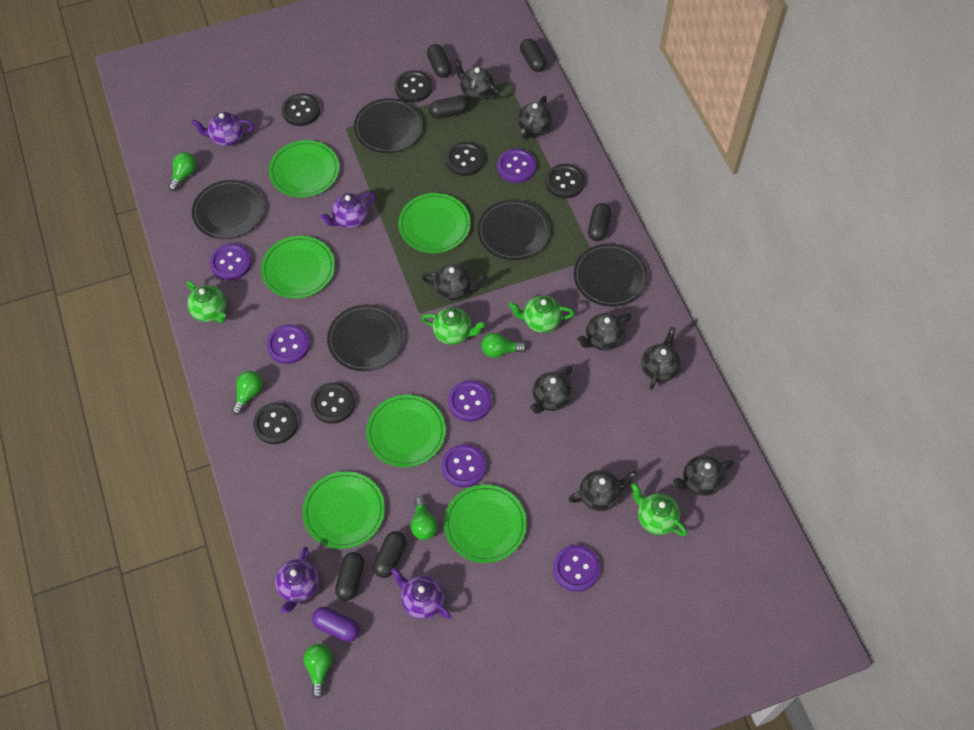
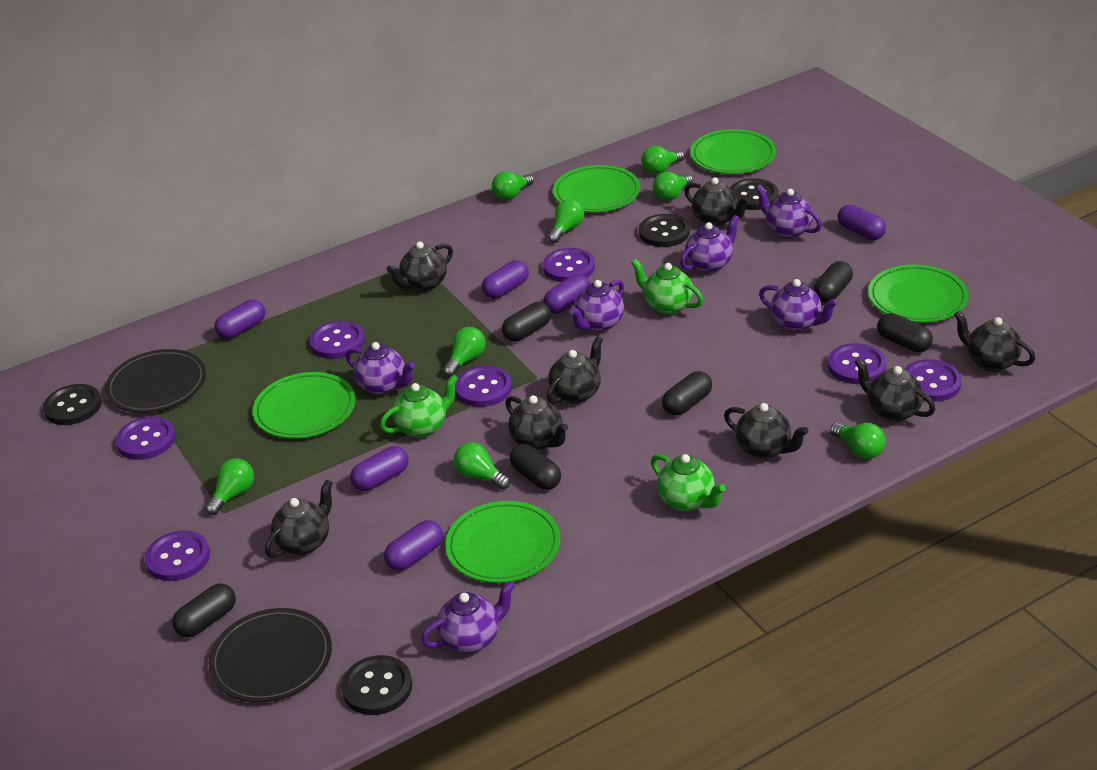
black button: [253,402,298,444] [281,93,320,126] [311,382,355,424] [395,70,432,103] [446,142,485,176] [545,164,585,199] = 6 -> [43,384,102,425] [341,655,412,715] [639,214,690,247] [730,178,779,210] = 4
black plate: [192,180,264,239] [327,304,404,371] [354,98,423,153] [477,199,550,260] [574,243,648,307] = 5 -> [105,349,206,413] [209,608,332,702] = 2
green light bulb: [168,152,197,191] [232,371,263,415] [304,644,333,699] [411,496,438,540] [481,333,526,358] = 5 -> [205,459,254,515] [443,327,486,377] [454,442,510,490] [492,172,534,200] [548,199,584,243] [642,146,684,174] [653,172,693,201] [830,423,886,459] = 8
green plate: [261,236,335,299] [269,140,339,198] [302,471,385,549] [366,395,446,467] [398,193,471,253] [444,485,527,563] = 6 -> [252,372,356,439] [445,501,561,583] [553,165,641,212] [690,129,776,174] [868,264,969,323] = 5
green teapot: [187,281,226,323] [421,307,486,345] [509,295,575,333] [631,483,687,536] = 4 -> [380,374,458,438] [631,259,703,315] [651,454,726,512] = 3
purple button: [210,243,252,281] [266,324,310,364] [442,444,486,488] [448,380,492,422] [497,149,536,183] [553,545,600,592] = 6 -> [116,416,176,460] [145,530,210,581] [310,321,365,359] [455,366,512,407] [543,248,595,282] [828,343,887,384] [904,359,962,402] = 7
purple capsule: [312,607,360,642] = 1 -> [214,300,266,339] [350,446,409,491] [384,520,443,571] [482,260,529,299] [544,274,590,314] [838,205,886,240] = 6
purple teapot: [191,112,254,146] [275,547,319,613] [320,192,375,229] [391,568,451,619] = 4 -> [345,342,415,395] [421,581,515,653] [570,280,624,332] [680,215,740,273] [756,185,822,238] [759,279,838,332] = 6

